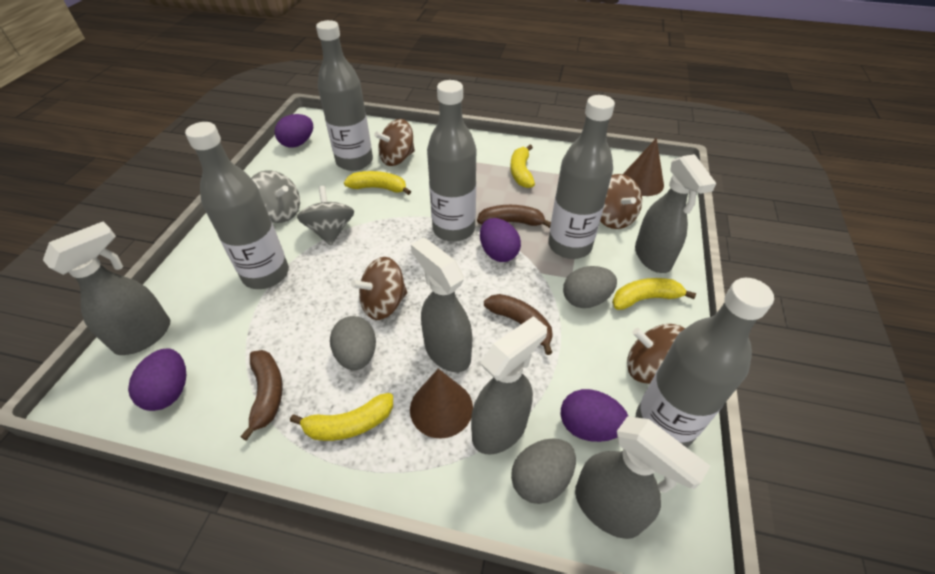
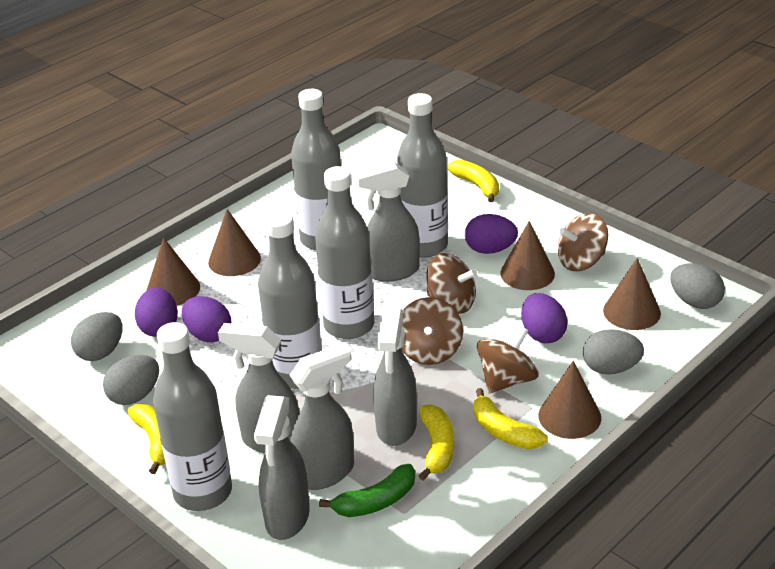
brown banana: [240,350,283,441] [477,205,551,228] [484,294,553,355] = 3 -> none = 0
brown cone: [410,369,473,439] [623,138,664,196] = 2 -> [146,237,200,306] [208,209,261,276] [500,221,555,290] [538,361,601,439] [603,258,661,330] = 5
green banana: none = 0 -> [319,464,415,517] = 1
grey egg: [330,316,376,370] [511,438,576,504] [563,266,617,308] = 3 -> [71,312,123,361] [103,355,159,405] [583,329,644,375] [670,263,725,309] = 4
grey spinning top: [251,170,300,223] [297,186,354,245] = 2 -> none = 0

